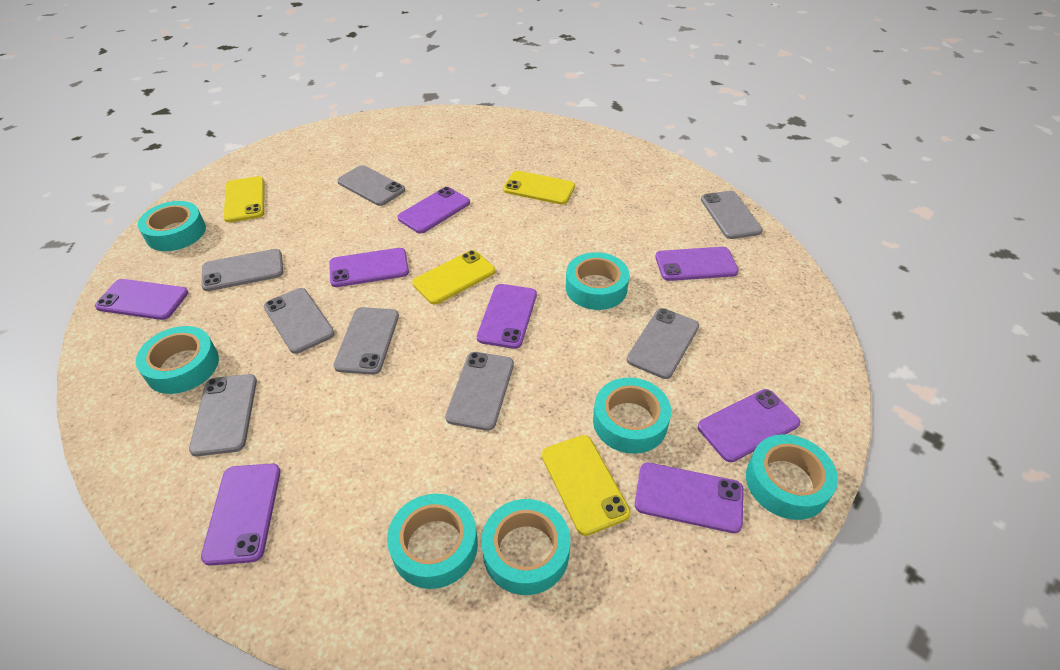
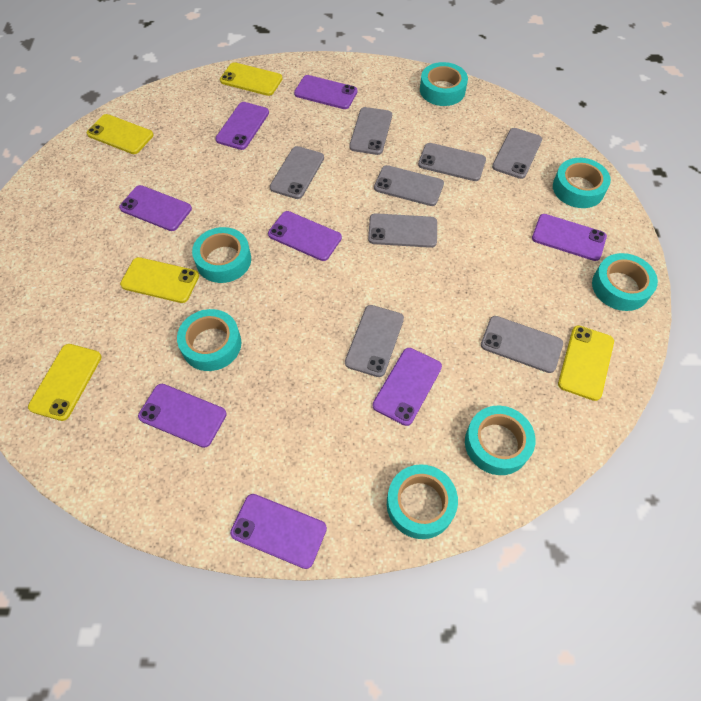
yellow phone: [224,176,265,222] [412,250,495,304] [503,171,575,205] [542,435,631,536] = 4 -> [28,344,102,421] [87,114,154,154] [120,257,199,303] [220,62,283,96] [558,325,614,401] = 5

